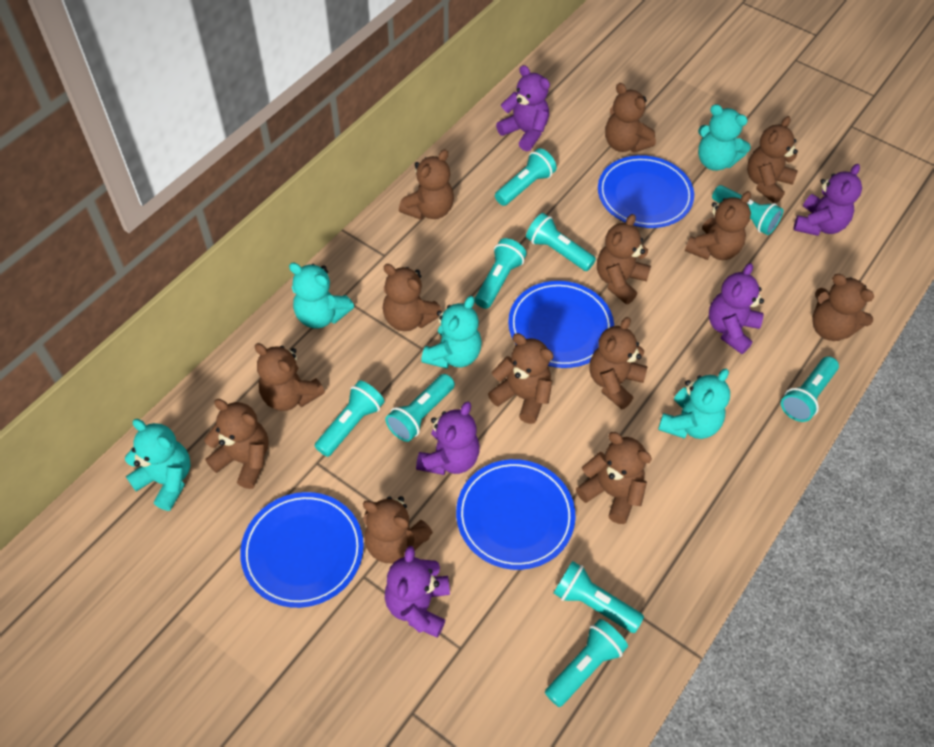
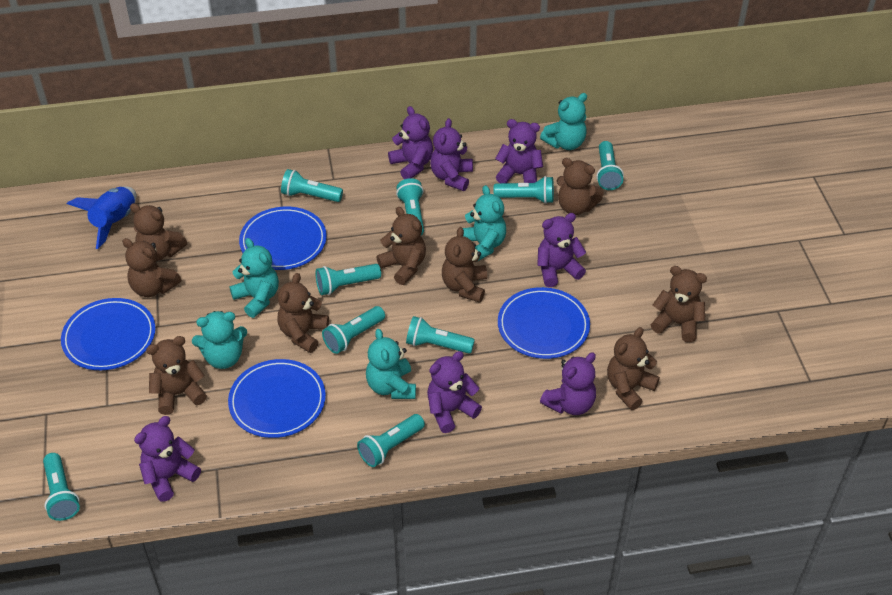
blue rocket: none = 0 -> [67,187,136,249] = 1
brown teddy bear: [204,399,268,489] [255,343,325,411] [363,496,433,563] [383,264,442,331] [399,150,454,220] [488,333,553,424] [576,432,652,524] [590,317,648,409] [597,214,651,304] [605,83,656,153] [685,191,751,260] [747,116,798,203] [812,274,874,341] = 13 -> [122,238,181,297] [130,203,187,261] [146,336,207,415] [277,273,329,353] [376,207,426,285] [442,227,487,303] [557,158,604,215] [607,327,660,410] [651,266,707,342] = 9
purple teddy bear: [385,546,450,638] [416,402,480,475] [496,65,550,151] [709,263,764,354] [793,164,862,236] = 5 -> [134,416,201,502] [388,106,433,179] [427,351,482,433] [430,118,473,191] [495,119,543,183] [537,213,586,287] [540,353,596,415] = 7

